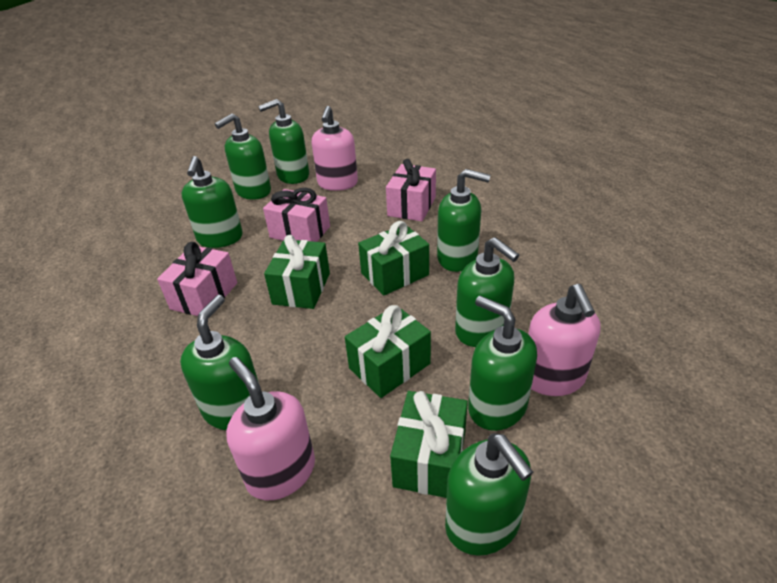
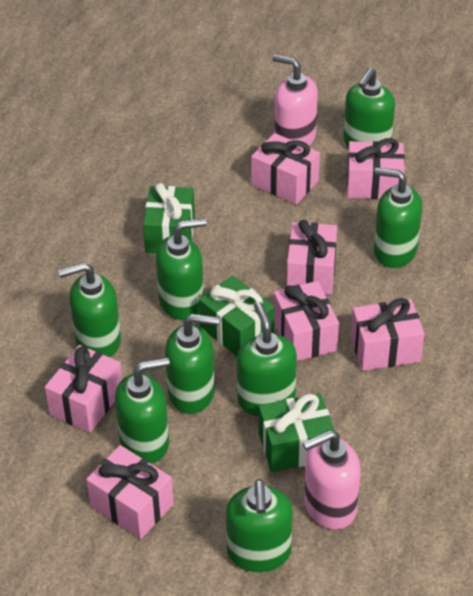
green gift: [264,235,330,309] [345,305,431,398] [358,221,429,296] [390,391,468,498] = 4 -> [143,183,195,254] [199,276,274,356] [259,393,335,472] = 3
pink gift: [157,242,237,316] [263,188,330,242] [386,159,436,221] = 3 -> [45,345,122,433] [86,445,174,539] [251,133,320,205] [274,281,339,361] [287,220,337,294] [347,138,405,199] [351,298,425,371] = 7
pink soap dispenser: [226,357,315,500] [312,106,358,191] [529,284,600,396] = 3 -> [272,54,318,146] [303,430,361,529] = 2

